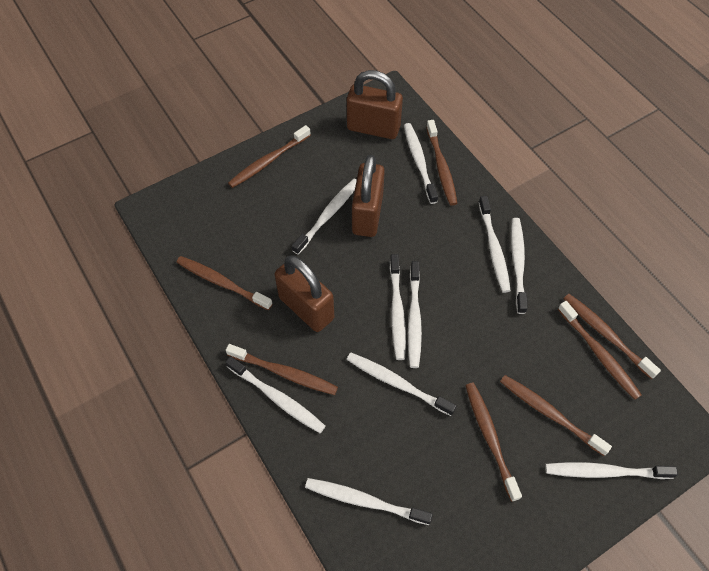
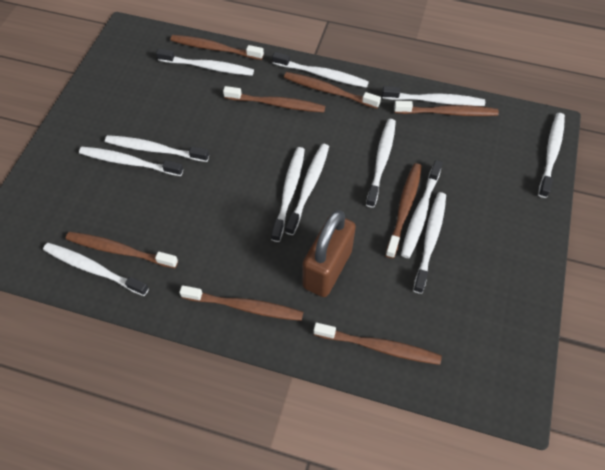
brown padlock: [274,255,334,332] [347,70,403,139] [352,155,385,237] = 3 -> [303,210,356,297] = 1
white toothbrush: [225,356,326,433] [292,179,357,255] [305,478,433,525] [346,353,456,416] [390,254,406,360] [404,123,438,204] [408,261,422,368] [478,196,511,293] [511,218,528,314] [545,462,678,479] = 10 -> [43,243,149,296] [79,147,183,176] [105,135,209,162] [156,49,254,76] [271,147,305,242] [272,52,369,88] [285,144,329,235] [366,119,396,208] [382,86,485,106] [401,160,443,258] [413,192,446,294] [538,113,565,198] = 12

